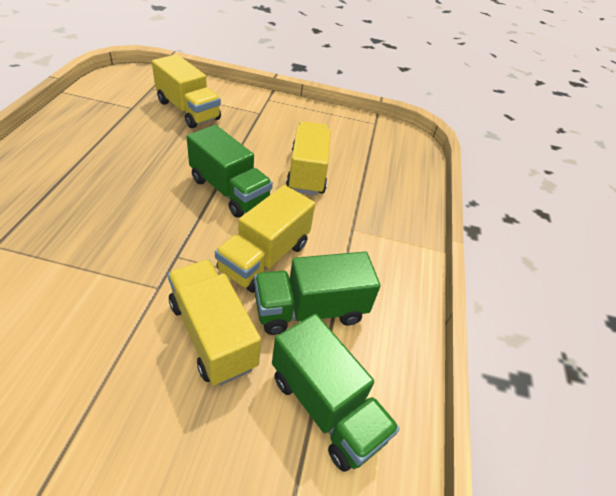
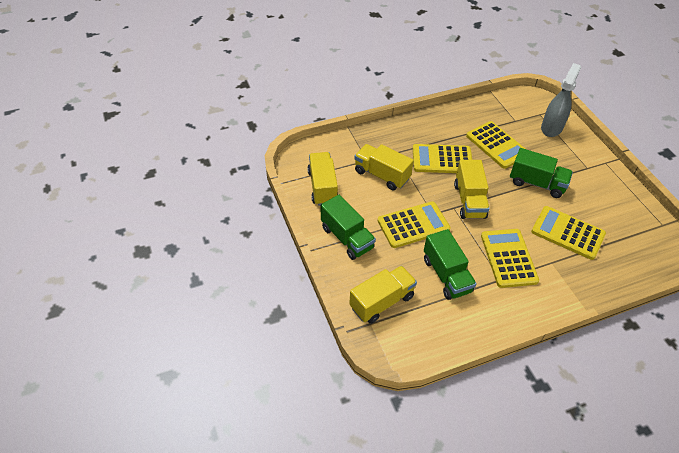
grey spray bottle: none = 0 -> [541,63,581,137] = 1
yellow calculator: none = 0 -> [378,201,451,248] [413,144,472,173] [466,121,525,169] [481,229,539,288] [531,206,606,260] = 5

